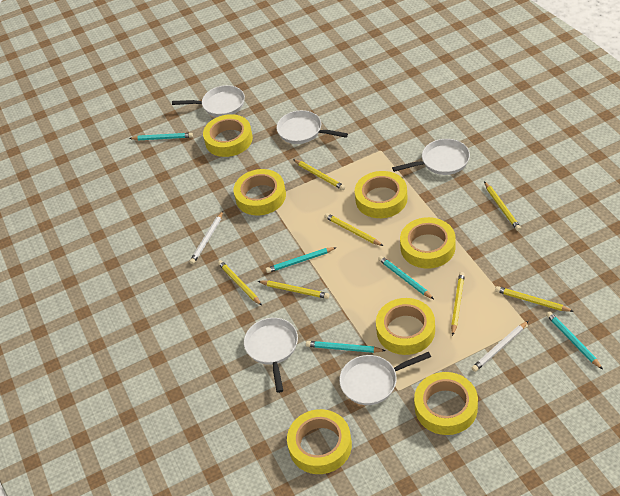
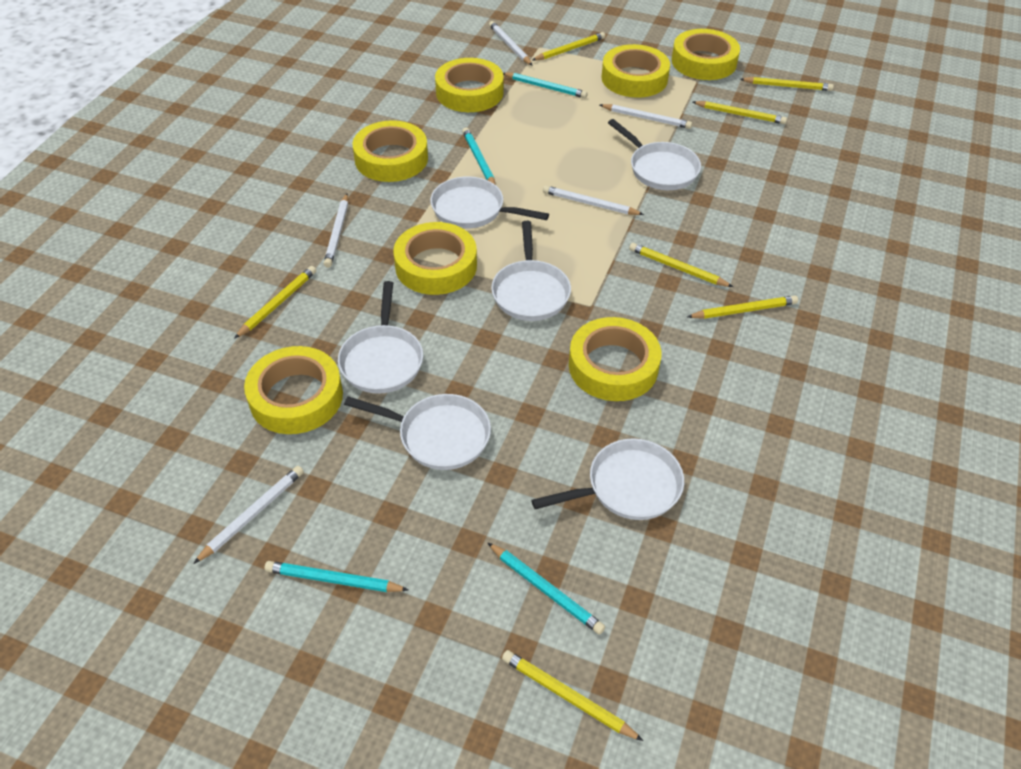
turquoise pencil: [129,133,193,140] [266,247,337,273] [306,341,386,353] [378,256,434,299] [546,311,603,370] = 5 -> [264,561,409,592] [462,127,495,184] [487,542,605,635] [503,72,588,98] = 4
white pan: [172,85,245,117] [244,318,298,393] [276,110,348,144] [339,352,431,405] [392,139,470,175] = 5 -> [338,281,423,394] [344,394,491,470] [430,176,549,229] [491,221,571,321] [531,438,684,520] [608,119,701,190] = 6
white pencil: [190,211,223,264] [472,321,528,372] = 2 -> [193,466,304,564] [324,194,348,268] [489,21,533,66] [543,185,644,215] [600,104,692,129] = 5

